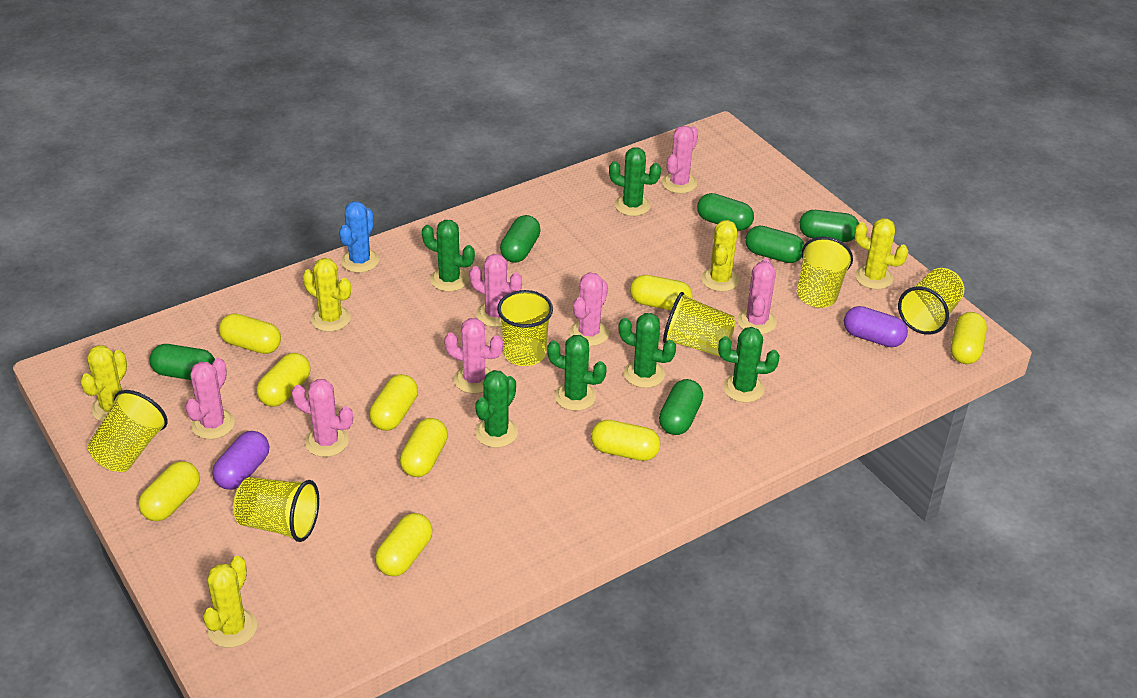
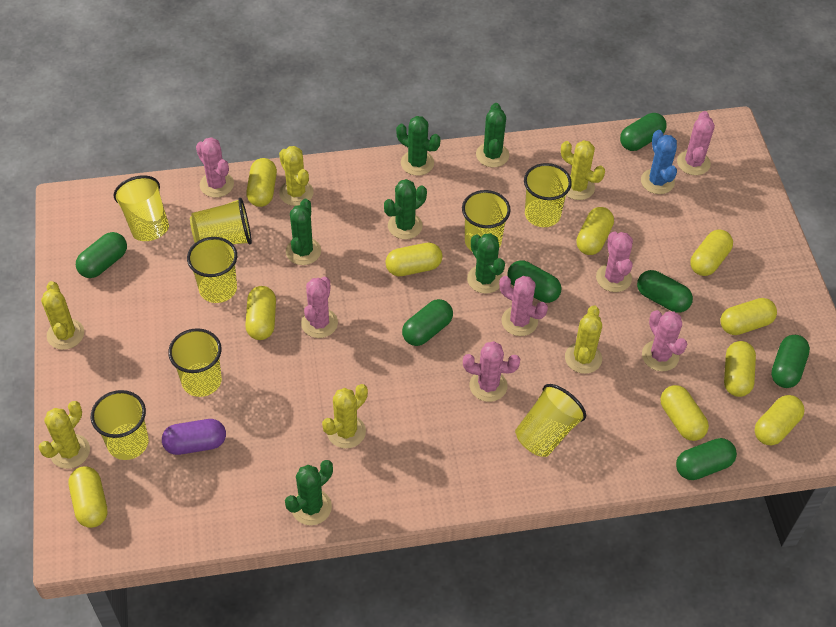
green capsule: [149,344,215,380] [500,215,541,263] [659,379,703,435] [697,193,754,231] [745,226,804,263] [799,210,859,242] = 6 -> [76,232,127,278] [402,299,453,346] [507,261,562,303] [620,113,667,151] [637,270,693,313] [676,438,737,480] [771,335,810,388] = 7
purple capsule: [212,431,269,490] [844,306,908,347] = 2 -> [162,419,226,455] = 1
yellow cactus: [80,345,127,422] [203,556,257,648] [303,258,351,332] [701,220,739,292] [854,218,908,289] = 5 -> [39,401,90,469] [41,281,84,350] [279,146,314,206] [322,384,368,449] [561,140,605,200] [565,305,602,374] = 6
yellow capsule: [138,461,200,521] [219,313,281,354] [256,353,311,407] [369,374,418,431] [375,513,433,576] [400,418,448,477] [591,420,660,461] [630,275,693,310] [951,312,987,364] = 9 -> [68,466,108,528] [245,286,276,340] [246,158,277,207] [385,243,443,276] [576,207,614,255] [660,385,709,441] [690,230,733,276] [720,298,777,335] [724,341,756,397] [754,395,805,446] = 10
yellow cup: [88,390,168,472] [233,477,319,542] [497,290,553,366] [663,292,736,357] [797,237,853,308] [898,268,964,335] = 6 -> [91,390,149,460] [114,175,169,241] [168,328,222,397] [187,237,237,303] [190,198,252,244] [462,190,511,251] [515,384,586,457] [524,163,572,227] = 8

